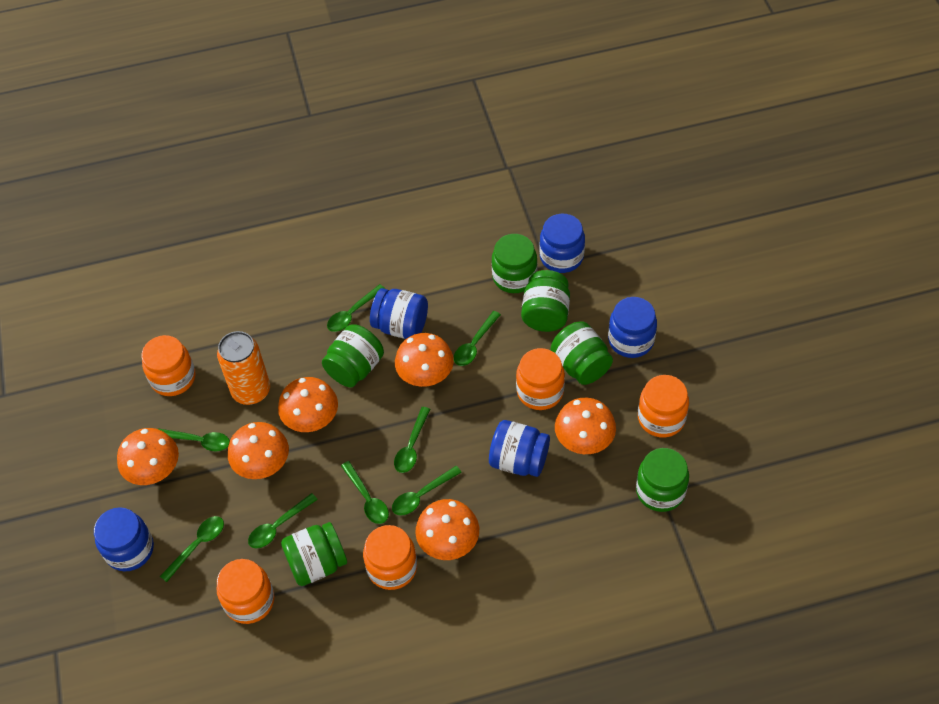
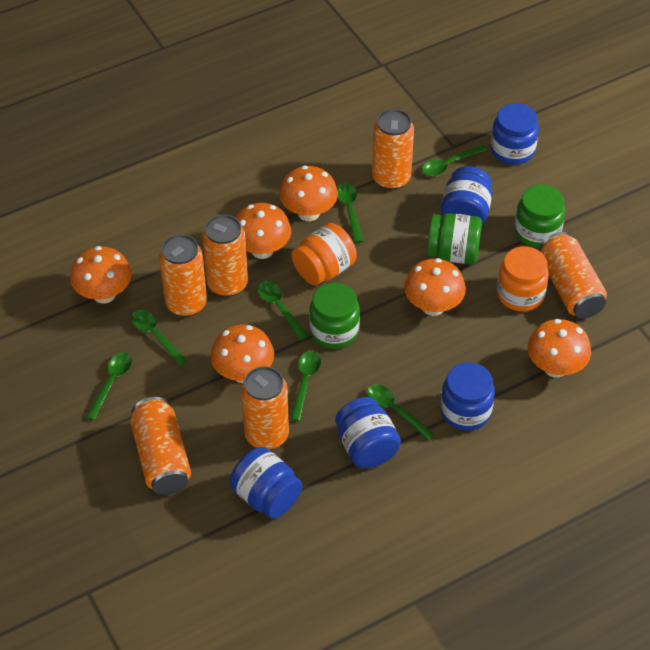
green jar: [281,522,347,586] [322,324,384,387] [492,234,537,293] [521,270,570,332] [551,322,613,385] [636,448,689,512] = 6 -> [309,283,360,349] [427,213,482,264] [514,184,565,248] = 3
green spoon: [159,429,230,451] [160,516,224,582] [248,493,318,549] [327,284,385,332] [341,461,389,524] [392,466,462,515] [394,407,430,473] [454,311,501,366] = 8 -> [86,352,132,420] [131,310,188,366] [258,281,308,340] [290,351,321,421] [337,183,363,243] [367,384,435,441] [422,145,487,176] = 7
orange can: [217,331,270,405] = 1 -> [130,397,191,495] [159,234,207,317] [202,214,248,297] [241,366,289,450] [372,109,414,190] [539,232,607,319] = 6
orange jar: [142,335,195,396] [217,559,274,624] [363,525,417,590] [516,348,565,410] [638,375,689,437] = 5 -> [292,223,357,285] [497,246,549,311] = 2

